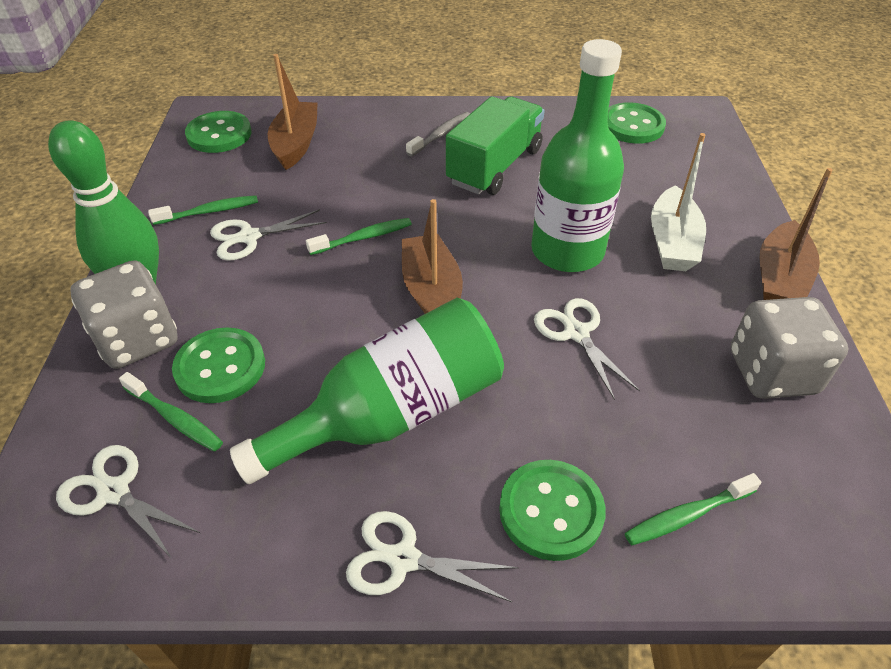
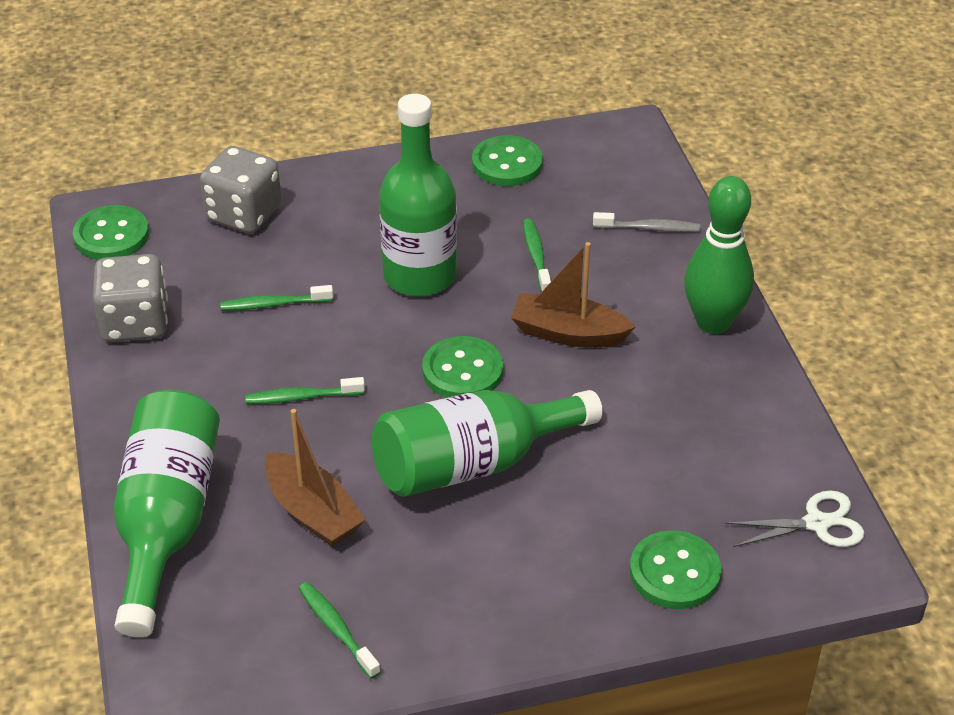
brown boat: [268,54,318,170] [402,199,463,314] [760,168,833,300] = 3 -> [265,409,366,547] [511,242,635,347] = 2
green bottle: [230,298,504,484] [531,39,624,272] = 2 -> [114,390,220,637] [372,390,603,497] [379,94,457,297] = 3
green truck: [446,96,545,195] = 1 -> none = 0
white boat: [651,133,706,271] = 1 -> none = 0
white scissors: [56,445,200,560] [210,209,327,261] [346,511,519,602] [534,298,640,400] = 4 -> [725,491,864,547] = 1

